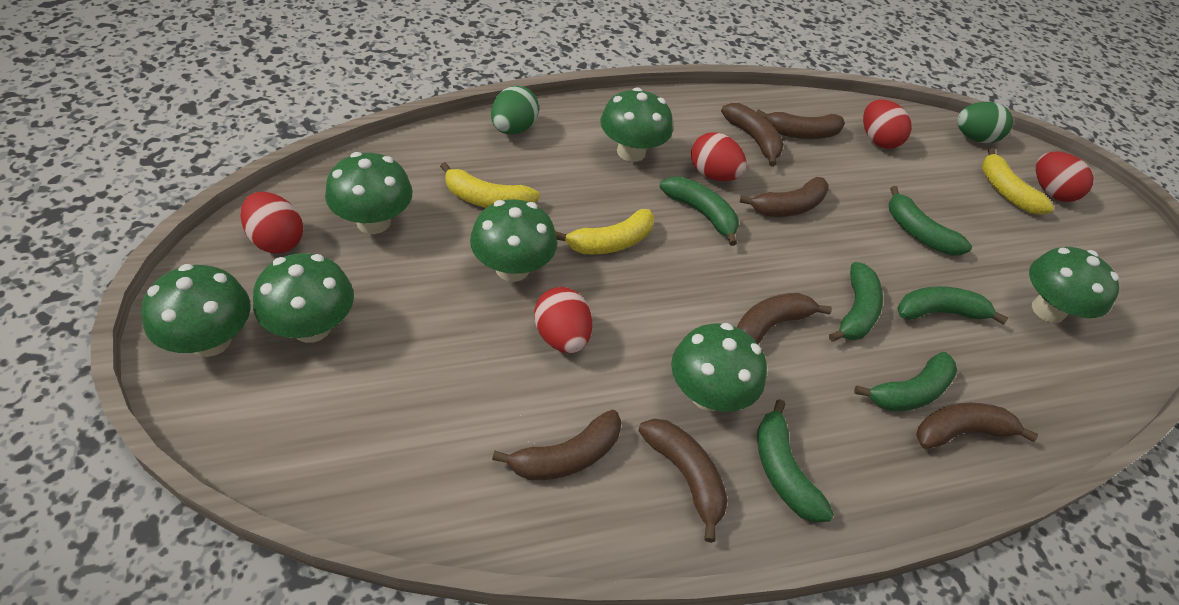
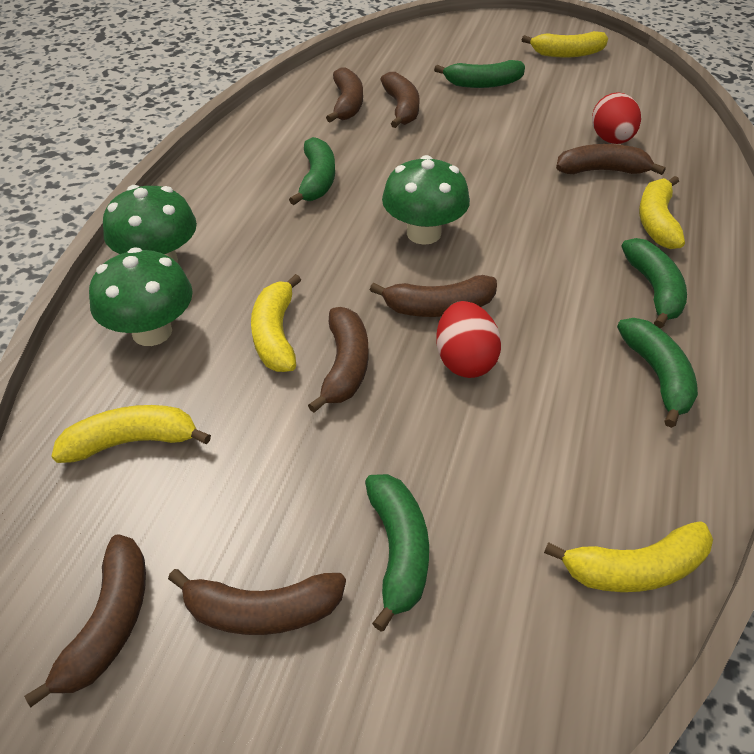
green banana: [660,176,739,246] [757,399,834,523] [829,262,883,342] [854,352,957,411] [889,186,972,256] [897,286,1008,325] = 6 -> [289,137,335,205] [365,474,429,631] [434,60,525,88] [617,318,698,428] [622,238,687,328] = 5
green egg: [491,86,539,135] [957,102,1013,143] = 2 -> none = 0
green mushroom: [141,264,251,357] [253,253,354,343] [325,152,412,234] [470,199,557,282] [600,87,673,162] [671,323,767,411] [1029,247,1119,323] = 7 -> [89,247,193,346] [103,185,197,263] [382,155,470,245] = 3
red egg: [240,192,303,254] [534,287,592,353] [691,132,747,181] [863,99,912,149] [1036,152,1094,202] = 5 -> [436,301,501,378] [592,92,641,144] = 2
yellow banana: [440,162,540,208] [555,209,655,254] [982,148,1054,215] = 3 -> [51,405,211,463] [251,274,301,372] [522,31,608,58] [544,521,713,592] [639,176,685,249] = 5

